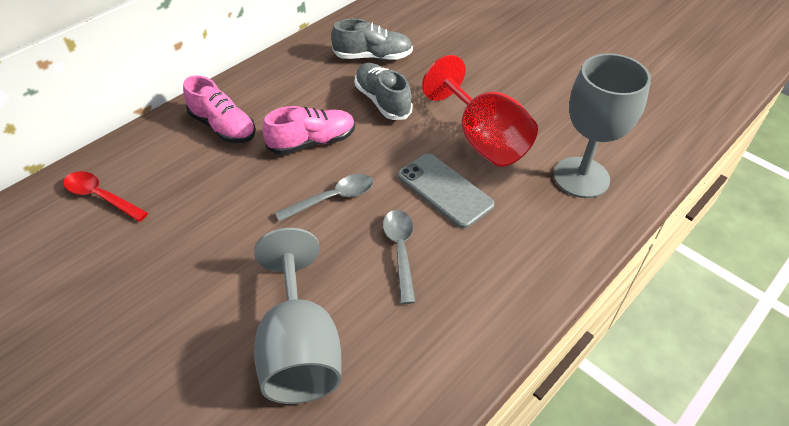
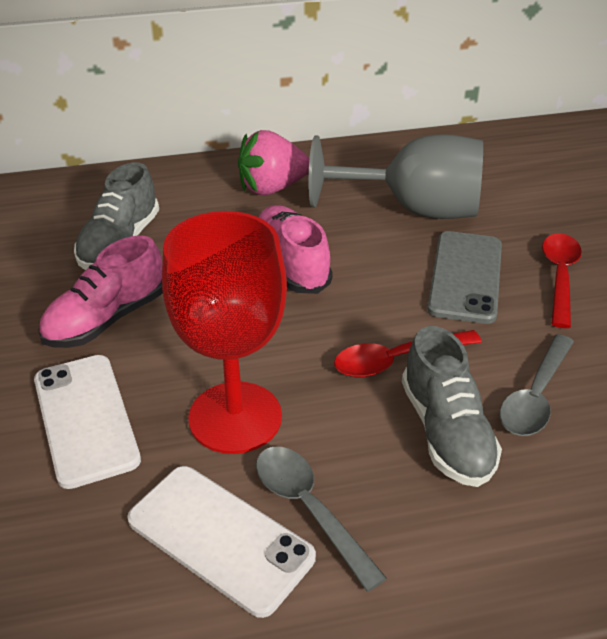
grey goblet: [254,228,341,404] [554,53,651,198] = 2 -> [308,134,483,219] = 1
pink strawberry: none = 0 -> [238,130,310,195] = 1
red spoon: [63,171,148,222] = 1 -> [334,330,482,377] [542,233,582,328] = 2
white phone: none = 0 -> [34,355,141,489] [127,466,316,618] = 2

